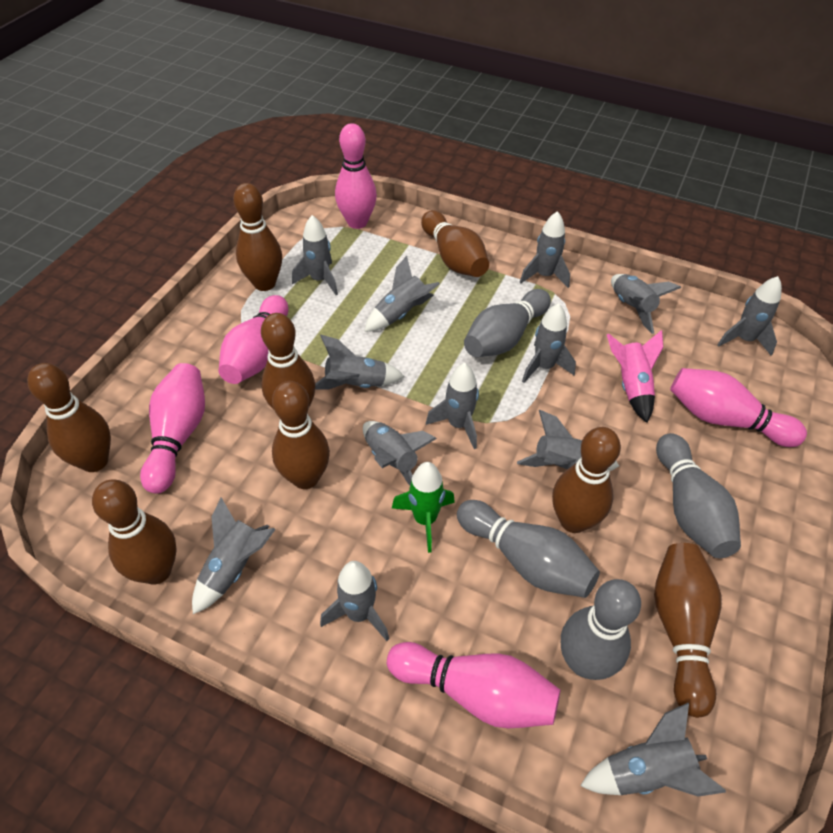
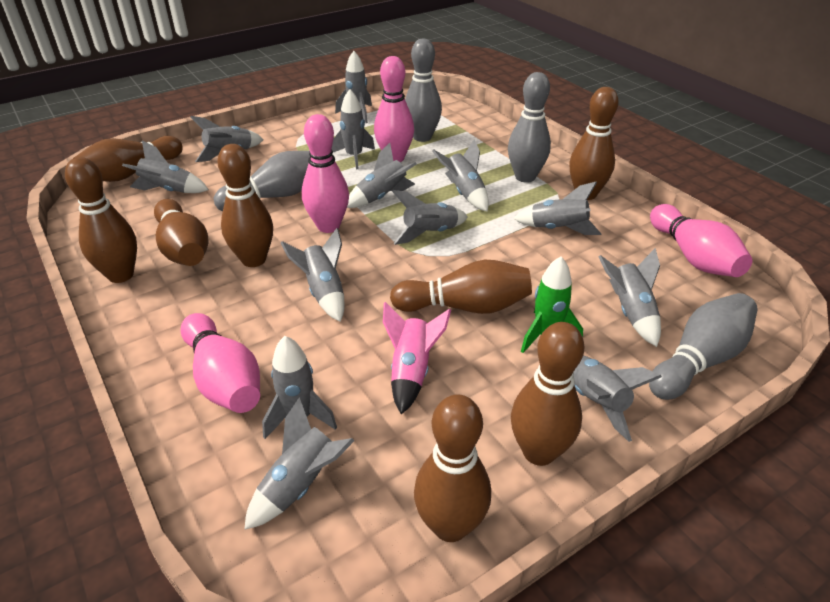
pink bowling pin: [140,363,205,494] [218,295,288,384] [335,123,377,229] [387,642,560,728] [670,368,807,447] = 5 -> [180,313,260,413] [302,114,349,233] [374,56,414,162] [650,204,752,277] = 4

